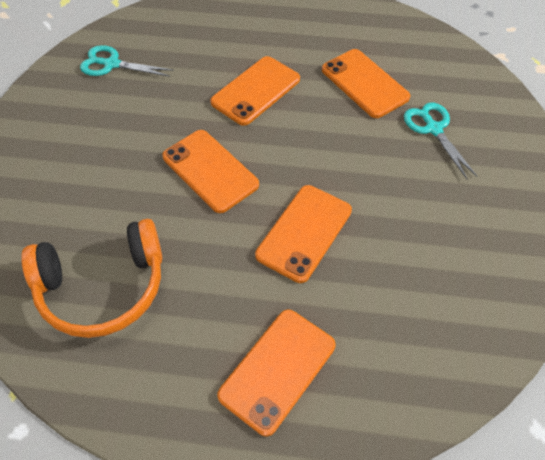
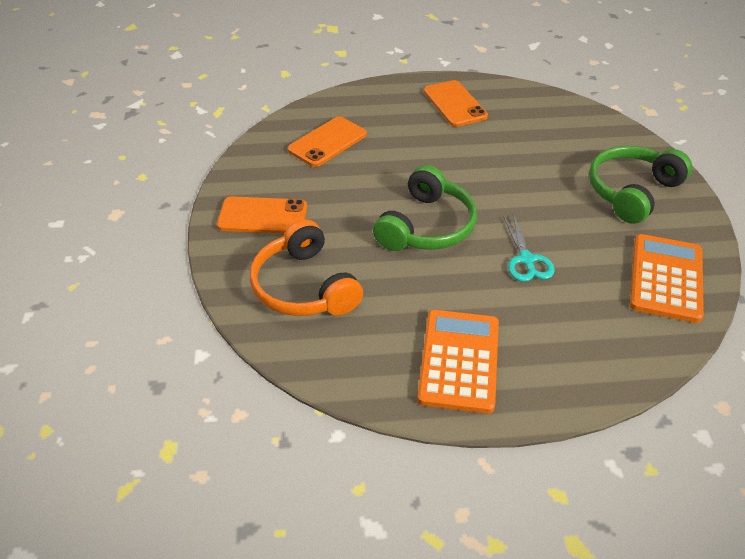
green headphones: none = 0 -> [373,165,477,251] [589,146,692,224] = 2
orange calculator: none = 0 -> [417,310,499,414] [630,234,704,323] = 2
orange phone: [162,130,259,213] [210,56,300,126] [217,309,336,436] [255,185,352,283] [322,49,410,118] = 5 -> [217,196,307,234] [288,117,367,167] [424,80,488,127] = 3
turquoise scissors: [80,45,173,77] [404,103,478,180] = 2 -> [503,213,555,282] = 1

